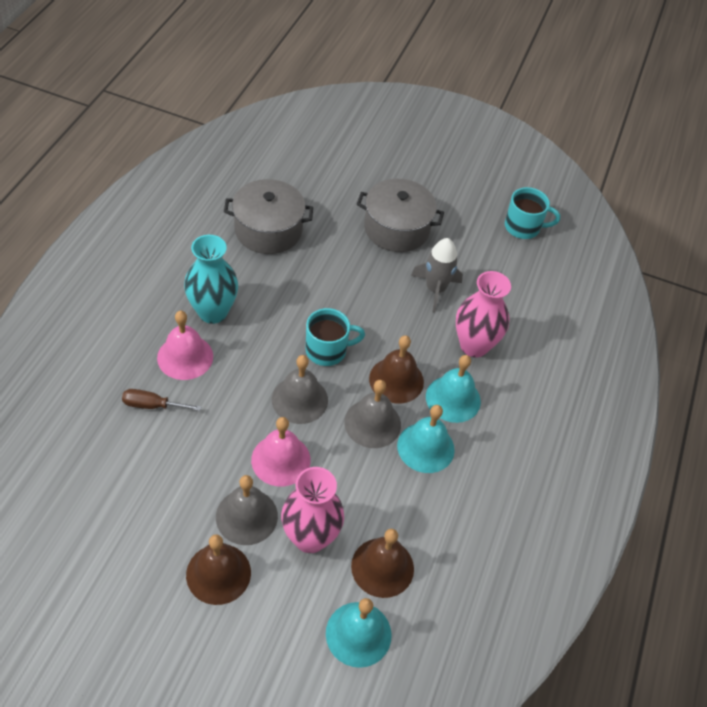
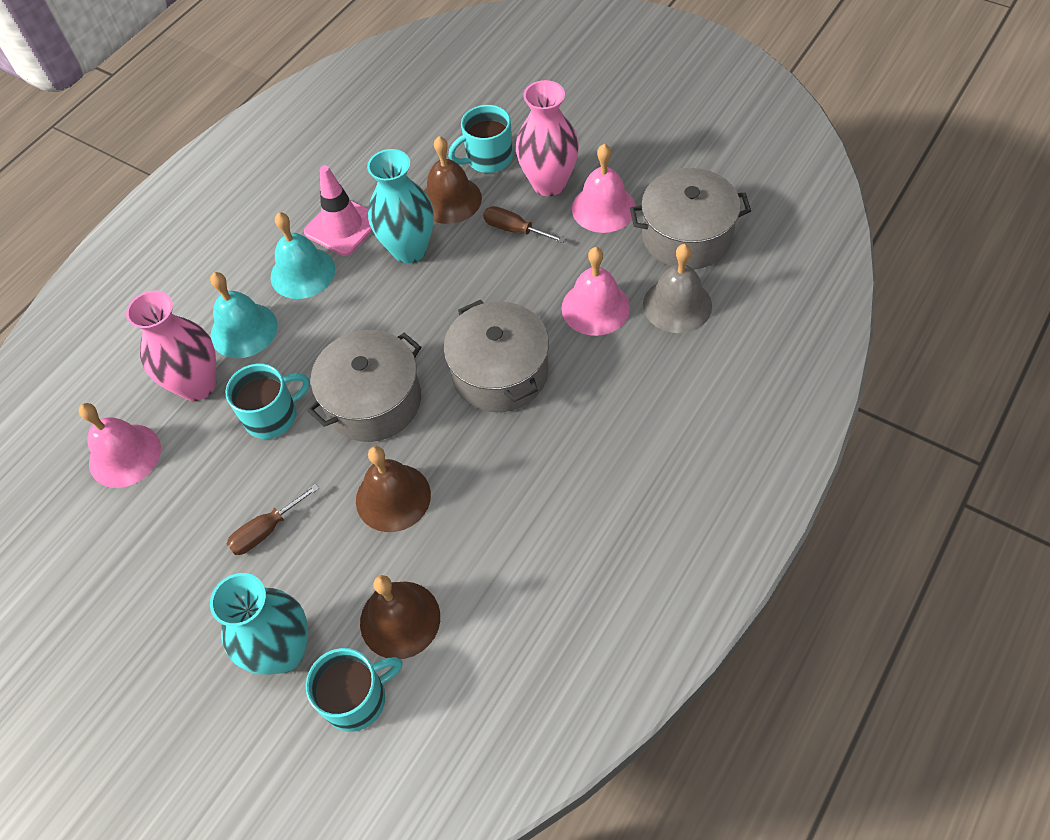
brown screwdriver: [122,389,202,411] = 1 -> [227,484,319,555] [483,206,566,243] = 2
grey bell: [216,475,278,545] [272,355,328,424] [344,380,401,448] = 3 -> [643,244,712,333] = 1
grey pot: [224,179,313,254] [357,179,444,252] = 2 -> [307,330,421,442] [443,300,549,412] [630,168,751,269] = 3
grey rocket: [411,238,463,312] = 1 -> none = 0
pink bell: [157,310,213,380] [251,417,311,486] = 2 -> [79,403,161,488] [562,247,630,336] [572,144,636,233] = 3
pink traffic cone: none = 0 -> [304,165,373,256] = 1
turquoise bell: [326,598,392,668] [397,405,455,473] [426,355,481,423] = 3 -> [210,272,278,358] [271,212,335,299] = 2
turquoise mug: [306,308,365,366] [505,187,560,239] = 2 -> [226,364,310,439] [306,648,403,732] [448,105,513,173] = 3
turquoise vase: [184,235,238,324] = 1 -> [210,573,308,675] [367,149,434,263] = 2

